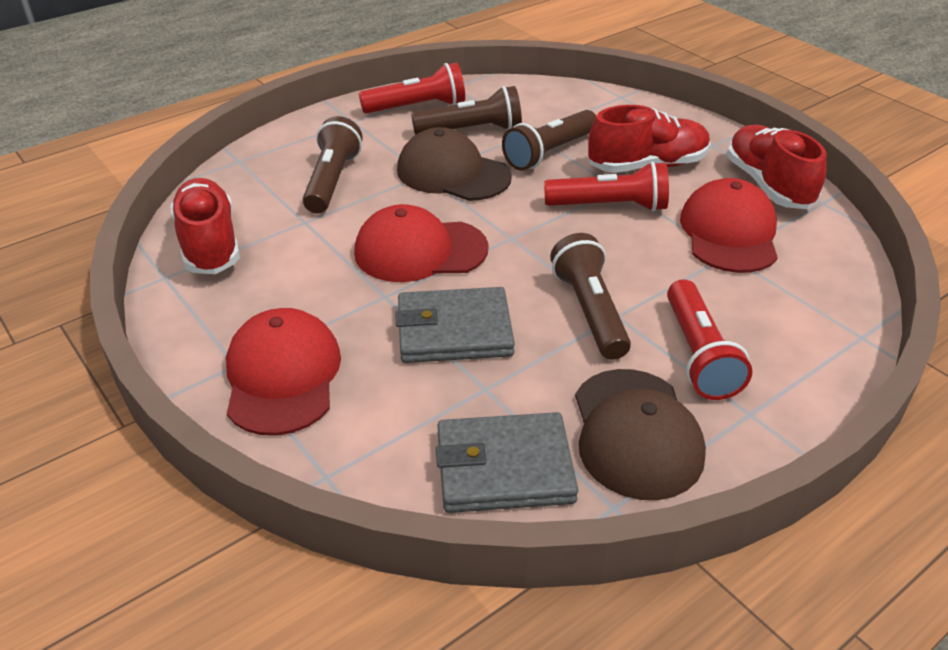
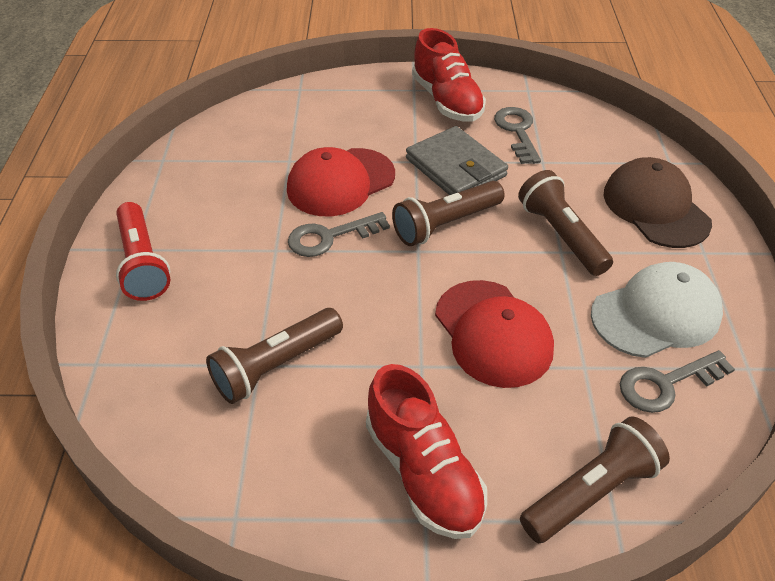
brown cap: [397,127,512,201] [575,369,706,500] = 2 -> [603,157,712,248] = 1
grey key: none = 0 -> [288,212,390,257] [494,107,541,164] [620,350,735,413] = 3
grey wallet: [395,287,515,363] [436,412,578,513] = 2 -> [406,126,508,195] = 1
red cap: [226,308,341,436] [354,204,489,282] [680,178,778,273] = 3 -> [287,147,395,216] [435,280,554,388] = 2
red flashlight: [359,62,465,113] [544,161,669,212] [667,279,752,400] = 3 -> [116,202,170,301] = 1
red shoe: [170,178,240,274] [588,105,710,173] [727,125,827,209] = 3 -> [366,364,487,539] [412,28,486,122] = 2
white cap: none = 0 -> [591,262,723,358] = 1

